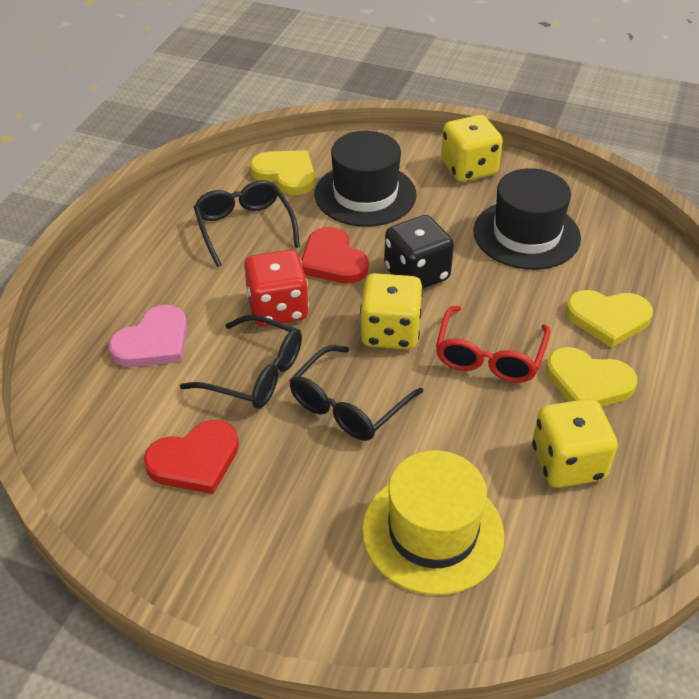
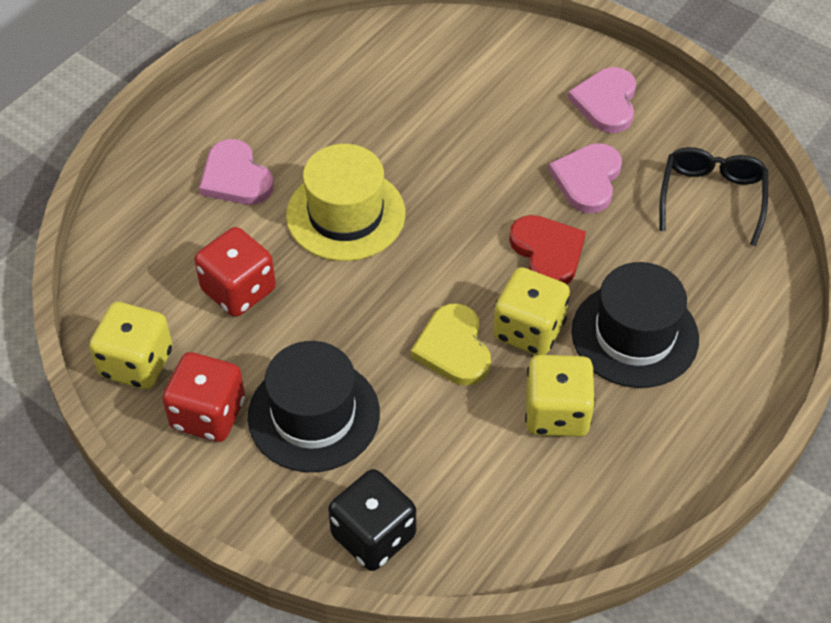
black glasses: [180,315,302,409] [193,180,300,267] [289,345,423,441] = 3 -> [659,147,768,246] = 1
pink heart: [109,305,187,367] = 1 -> [199,139,274,205] [548,143,622,213] [568,67,636,133] = 3
red dice: [244,250,309,326] = 1 -> [162,352,245,442] [195,227,276,317] = 2
red glasses: [436,306,550,383] = 1 -> none = 0
red heart: [144,420,239,494] [301,227,369,284] = 2 -> [509,215,586,284] = 1
yellow heart: [250,150,315,195] [546,347,637,407] [565,290,653,348] = 3 -> [411,303,491,385] = 1

